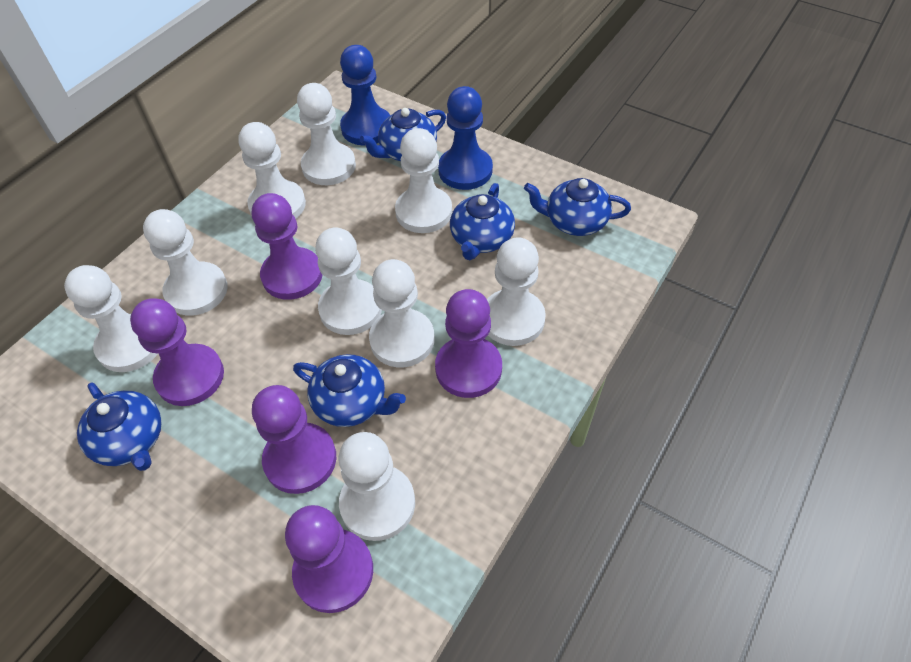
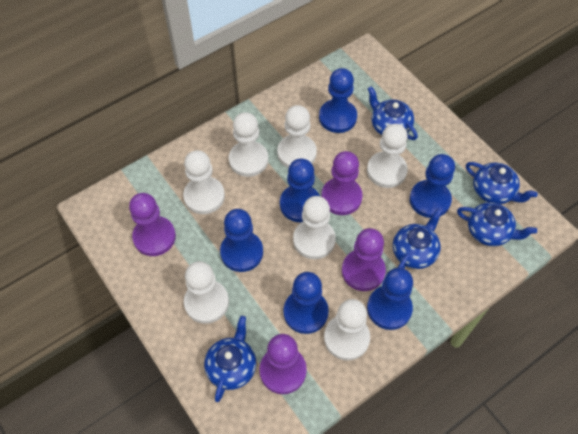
blue pawn: [340,45,391,146] [438,86,493,190] = 2 -> [220,209,263,272] [280,159,320,222] [283,272,329,334] [319,68,357,133] [367,268,413,330] [410,154,455,218] = 6
purple pawn: [130,298,224,406] [252,193,323,300] [252,385,336,494] [285,505,373,613] [435,289,502,398] = 5 -> [129,193,176,256] [259,334,307,394] [321,151,363,215] [342,228,386,291] = 4
white pawn: [64,265,158,372] [143,209,228,316] [238,122,306,219] [297,83,356,185] [315,227,382,335] [338,432,415,541] [369,259,435,367] [395,128,452,233] [487,237,546,346] = 9 -> [183,150,225,214] [184,261,229,324] [229,112,268,177] [277,105,317,168] [293,196,336,259] [324,299,370,361] [367,124,408,188] = 7

